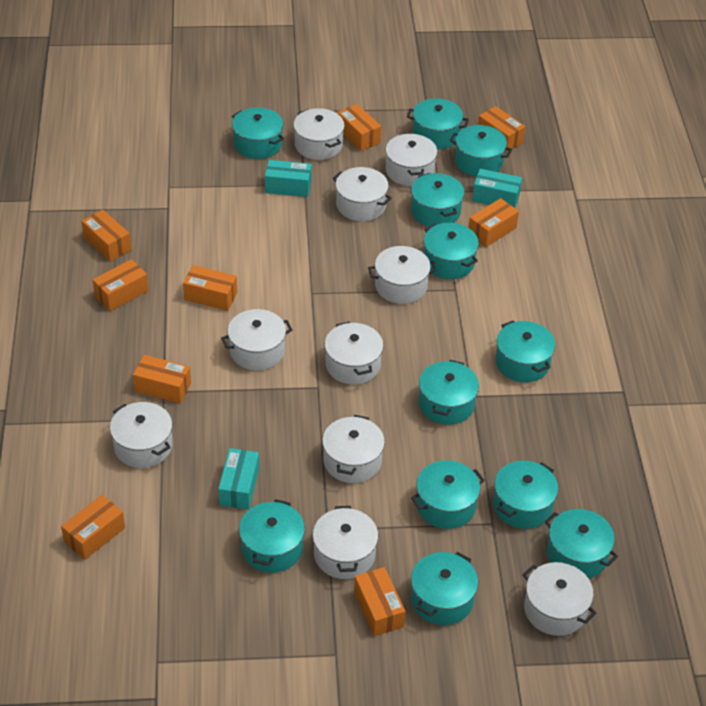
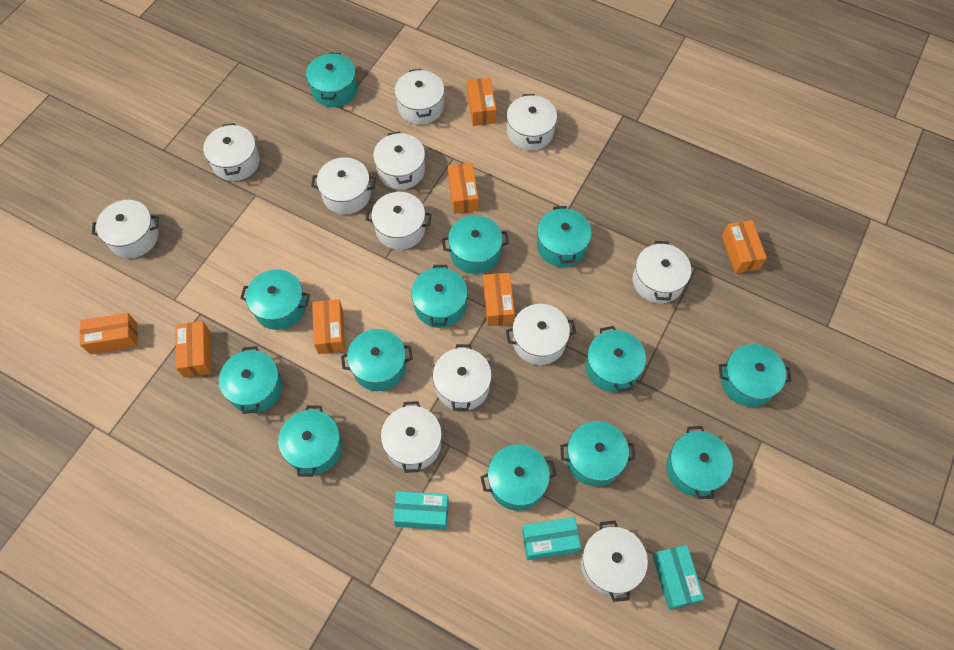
orange box: [61,495,125,560] [81,210,131,262] [93,259,148,311] [133,355,191,404] [183,265,237,311] [338,104,381,151] [354,567,406,636] [468,198,519,247] [478,106,525,153] = 9 -> [80,313,138,354] [176,321,211,378] [312,299,345,354] [448,163,478,214] [467,77,497,126] [483,273,515,326] [722,220,767,274] = 7
turquoise pot: [232,107,284,159] [239,499,305,573] [407,98,469,149] [411,173,464,227] [411,460,485,529] [411,552,478,625] [419,360,479,425] [424,223,479,279] [450,125,512,177] [493,461,558,529] [495,320,555,382] [545,509,618,579] = 12 -> [219,346,283,414] [240,269,310,330] [278,405,342,477] [306,52,357,107] [341,329,413,391] [411,265,468,328] [442,215,509,274] [480,444,557,511] [537,206,592,267] [560,421,635,487] [586,326,646,392] [666,426,733,499] [719,344,791,407] = 13
white pot: [110,402,173,468] [221,309,292,370] [293,108,345,160] [313,506,378,579] [322,415,385,483] [325,321,383,384] [333,167,392,221] [368,246,437,304] [386,133,437,186] [523,562,596,636] = 10 -> [92,200,159,258] [203,123,260,181] [311,157,376,214] [366,192,432,250] [373,131,425,190] [381,401,442,473] [395,69,444,124] [433,344,492,411] [506,304,576,365] [507,94,557,150] [581,521,648,602] [633,241,691,303] = 12

